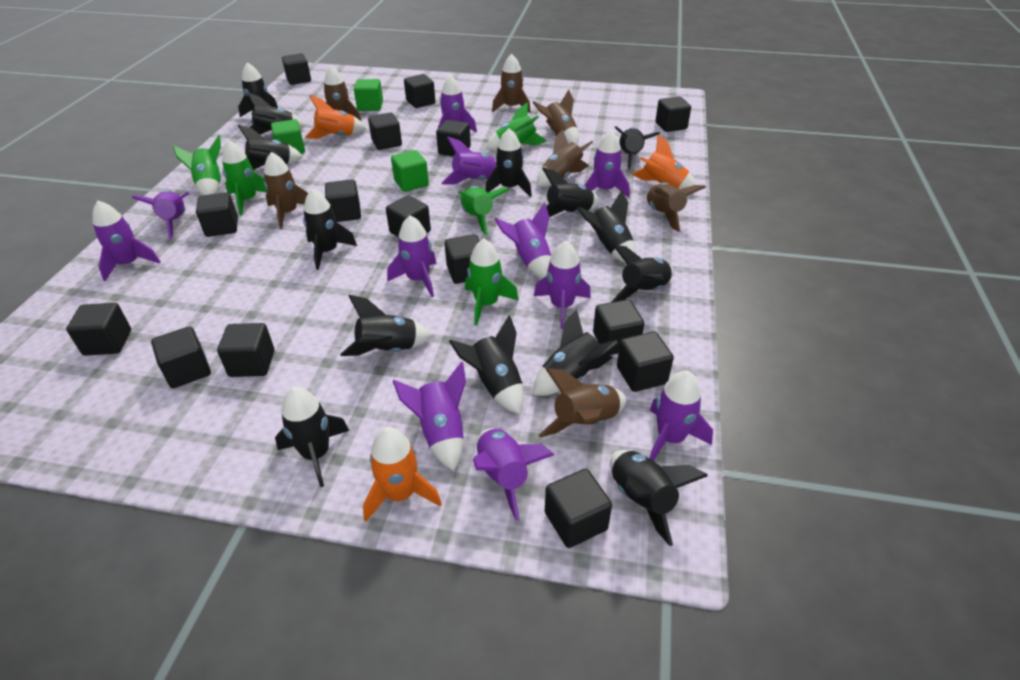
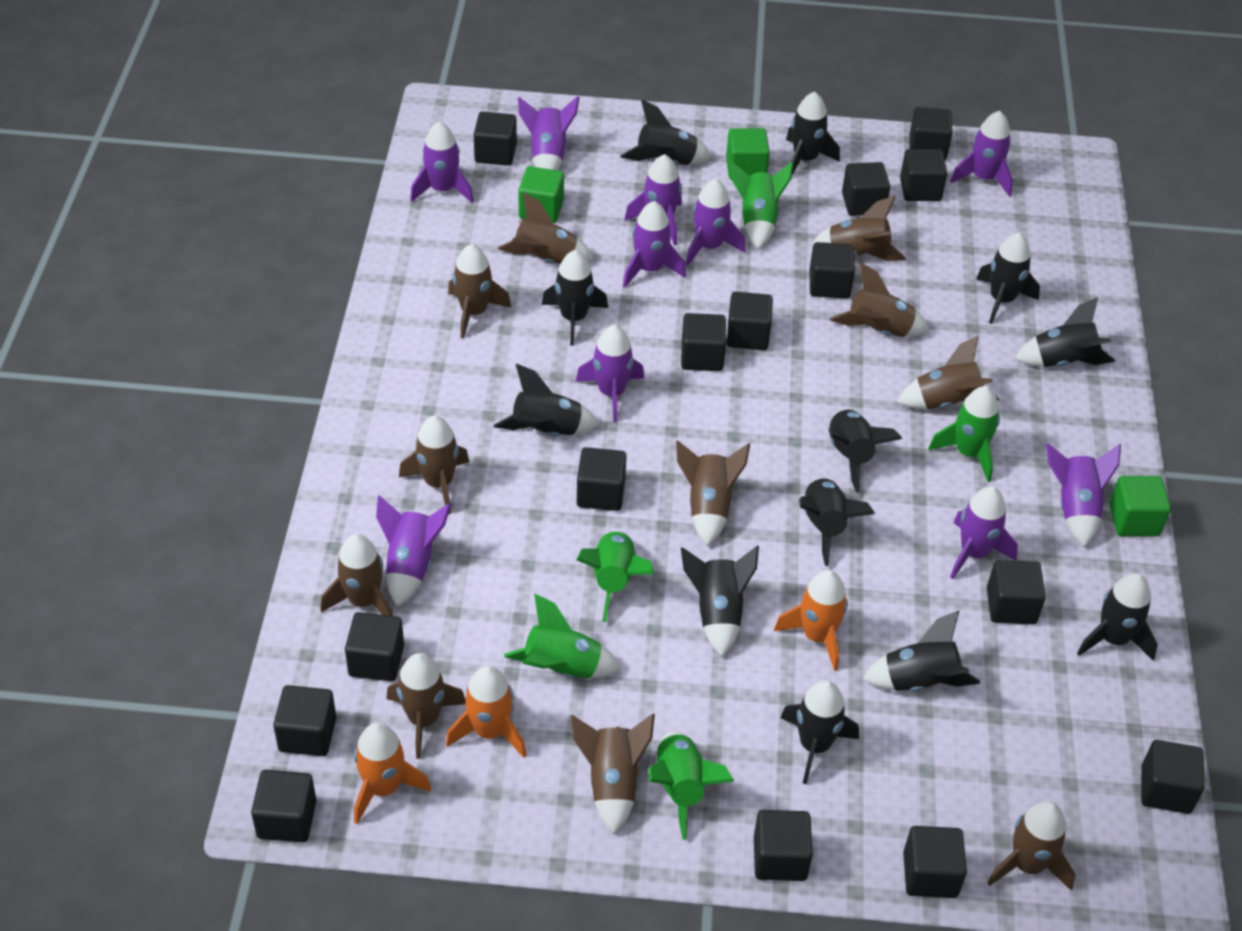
black rocket: [238,62,278,117] [238,125,303,170] [247,92,306,135] [275,387,349,487] [303,188,357,270] [340,295,432,356] [449,315,524,414] [485,128,532,197] [533,309,618,396] [542,167,600,217] [577,190,636,263] [610,450,708,546] [612,245,674,302] [614,126,660,170] = 14 -> [494,364,599,436] [542,250,608,346] [620,100,712,165] [681,546,759,657] [780,680,859,784] [786,92,840,175] [799,477,875,566] [828,409,902,493] [863,611,980,691] [976,232,1040,324] [1014,297,1115,367] [1077,573,1158,661] = 12
brown rocket: [264,152,308,229] [324,66,362,122] [492,54,531,113] [532,89,579,145] [537,129,593,187] [539,368,626,437] [646,183,706,232] = 7 -> [320,534,393,616] [387,653,466,759] [399,416,469,514] [448,244,512,339] [498,192,594,264] [571,714,655,835] [676,440,750,546] [811,196,906,261] [830,262,929,337] [897,336,999,409] [987,801,1075,890] = 11
purple rocket: [92,201,161,281] [132,190,189,239] [387,215,437,297] [393,362,466,471] [438,75,477,132] [441,137,497,185] [473,428,554,521] [495,203,551,279] [534,241,591,329] [585,130,630,198] [650,371,713,461] = 11 -> [376,495,451,607] [410,121,474,203] [518,96,580,170] [576,325,644,422] [623,201,686,287] [624,154,682,246] [686,178,746,266] [950,111,1013,197] [950,486,1018,579] [1046,443,1121,547] = 10

